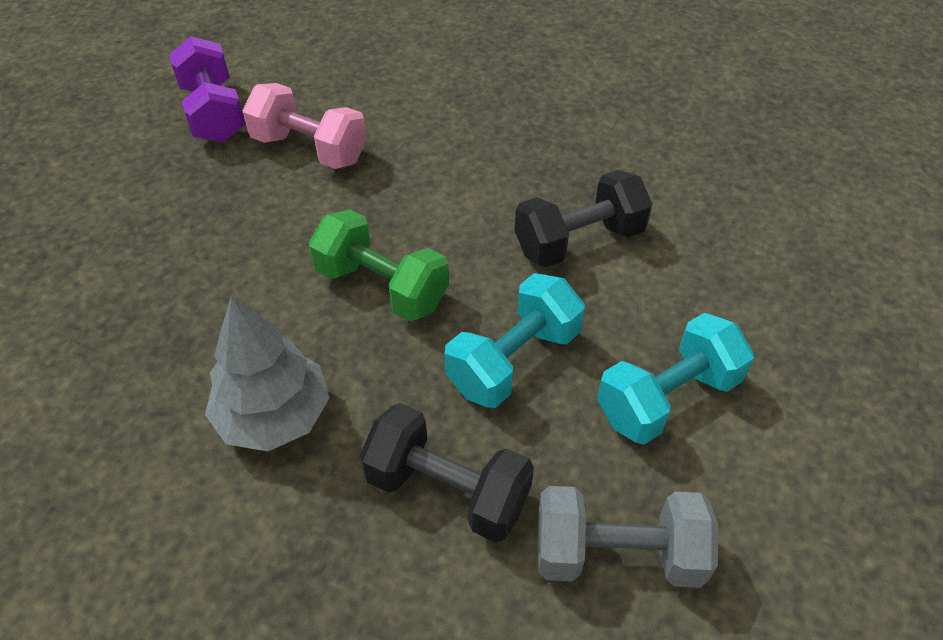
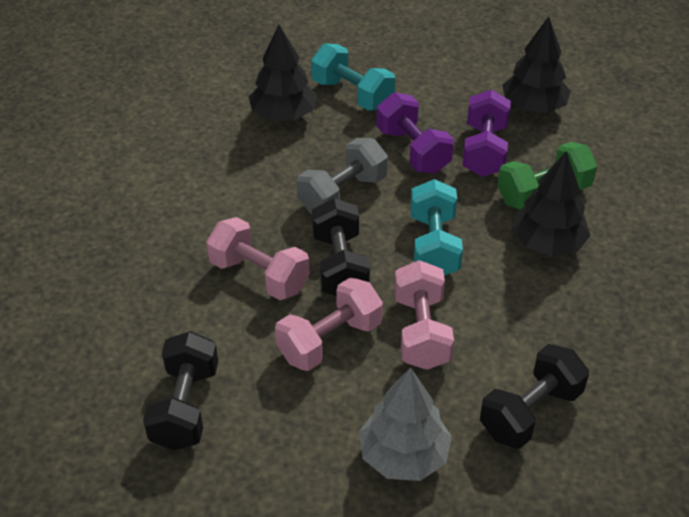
black dumbbell: [360,403,534,542] [515,170,652,267] = 2 -> [143,331,218,450] [312,198,370,296] [480,344,589,449] = 3
black tree: none = 0 -> [249,25,317,121] [502,17,571,113] [512,151,591,256] = 3
pink dumbbell: [242,83,367,169] = 1 -> [206,217,310,300] [275,277,383,371] [394,260,454,370] = 3
purple dumbbell: [169,36,246,142] = 1 -> [376,92,454,174] [462,89,511,177] = 2

